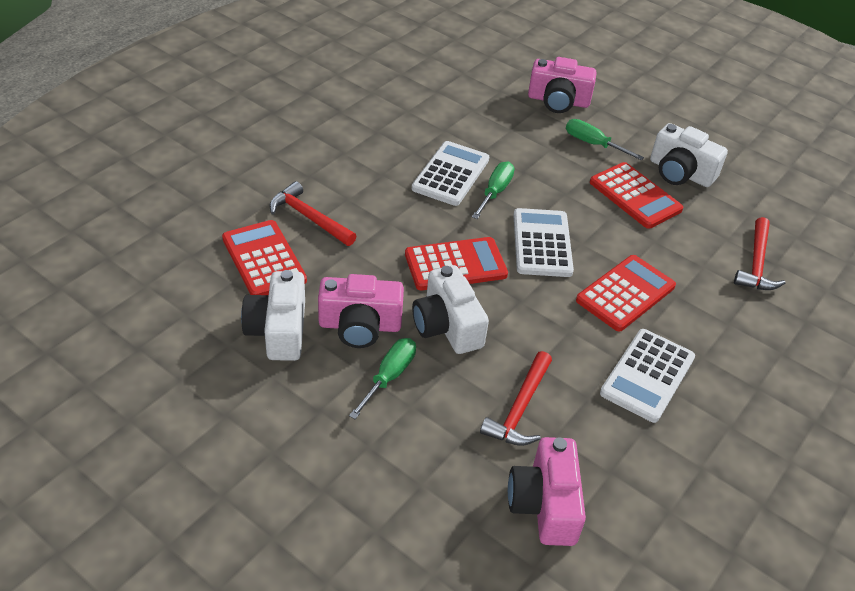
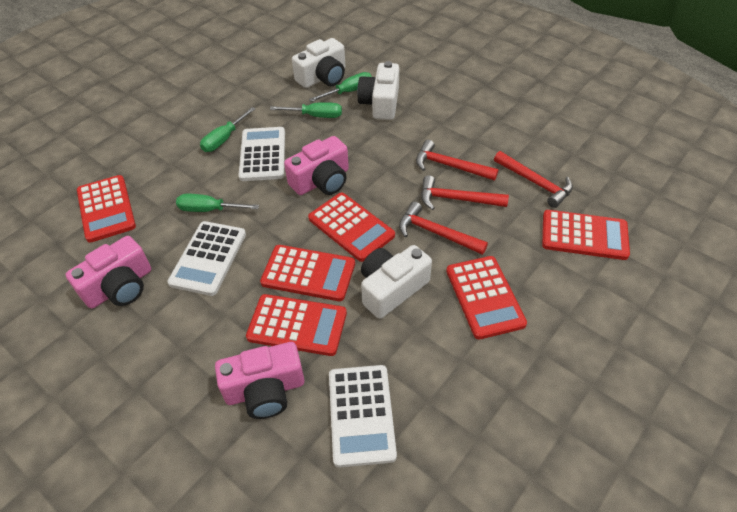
green screwdriver: [349,338,416,419] [472,162,515,219] [566,119,644,160] = 3 -> [176,194,259,212] [200,107,255,152] [270,102,342,118] [309,72,372,102] = 4
red calculator: [222,220,307,295] [405,237,508,290] [576,255,676,331] [590,162,683,229] = 4 -> [77,175,136,243] [246,294,347,356] [260,245,355,301] [308,193,395,262] [446,256,527,339] [542,210,630,260] = 6
red hammer: [269,181,356,246] [480,351,552,446] [734,217,786,290] = 3 -> [399,201,488,255] [416,140,498,181] [421,175,509,210] [494,151,573,208] = 4

